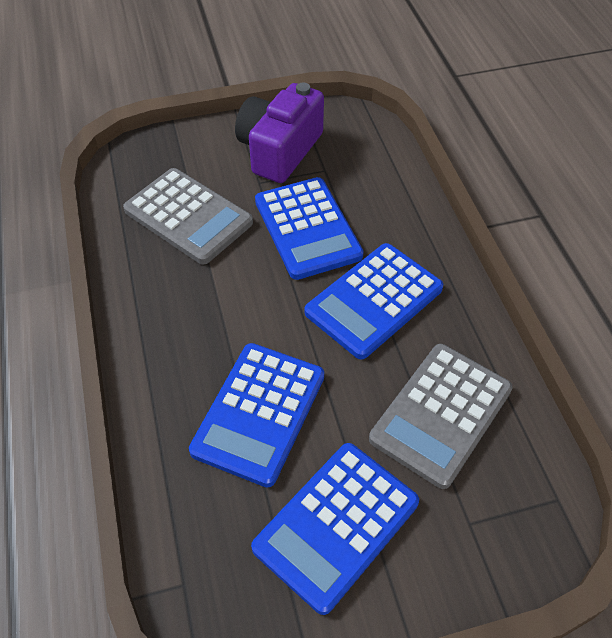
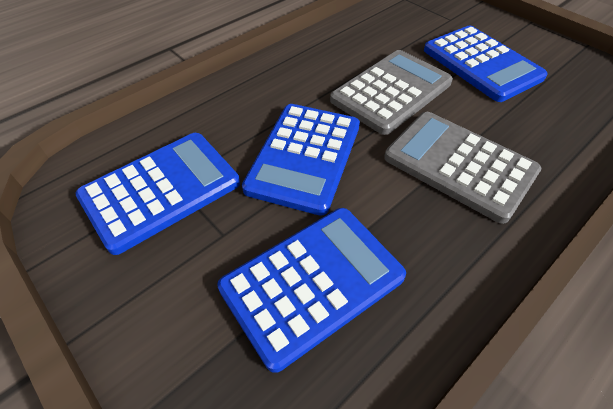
purple camera: [235,82,324,183] = 1 -> none = 0

